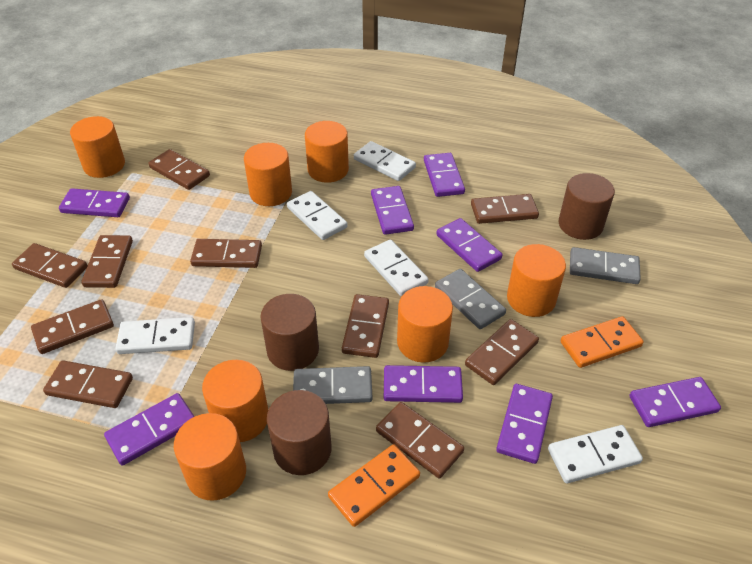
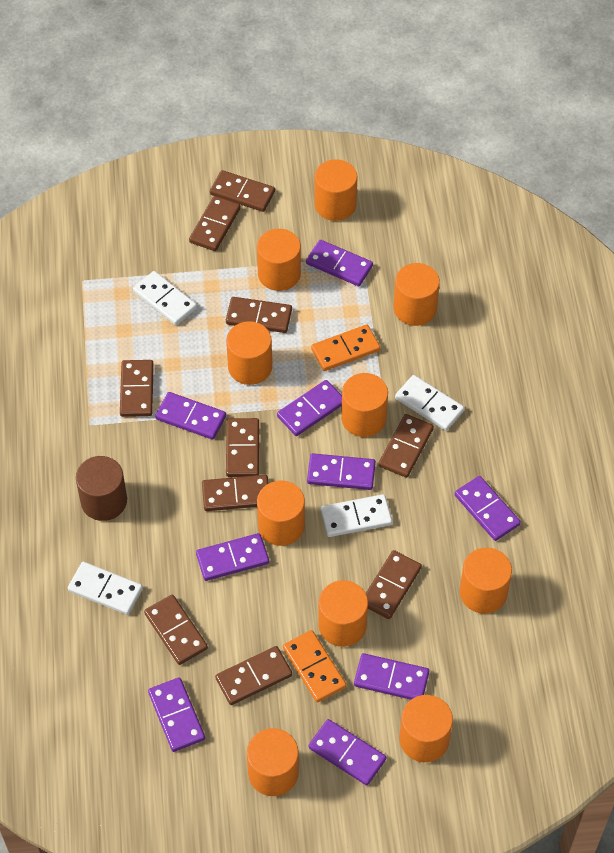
brown cylinder: [260,294,319,371] [267,390,332,475] [559,173,615,240] = 3 -> [76,456,127,521] = 1
grey domino: [293,366,372,404] [435,269,506,329] [570,247,641,284] = 3 -> none = 0
orange cylinder: [70,116,125,178] [174,413,246,501] [202,360,268,442] [244,143,292,206] [305,121,349,183] [397,286,453,363] [507,244,566,317] = 7 -> [226,321,272,385] [247,728,299,796] [257,229,301,291] [257,480,305,546] [314,159,358,221] [318,580,368,647] [341,373,388,437] [394,263,440,326] [399,695,453,762] [460,547,512,614] = 10
purple domino: [59,188,130,217] [104,393,194,466] [371,186,414,235] [384,365,463,403] [424,153,465,197] [436,218,502,272] [496,384,553,464] [630,377,721,427] = 8 -> [148,677,205,752] [155,392,226,440] [196,533,269,581] [277,380,342,436] [306,240,373,286] [307,453,376,490] [309,719,386,786] [354,653,429,700] [455,476,521,541] = 9
white domino: [115,317,195,354] [287,191,348,240] [354,141,416,181] [364,239,429,296] [548,425,643,483] = 5 -> [68,562,143,615] [133,271,197,325] [321,494,392,537] [395,375,465,431] = 4

